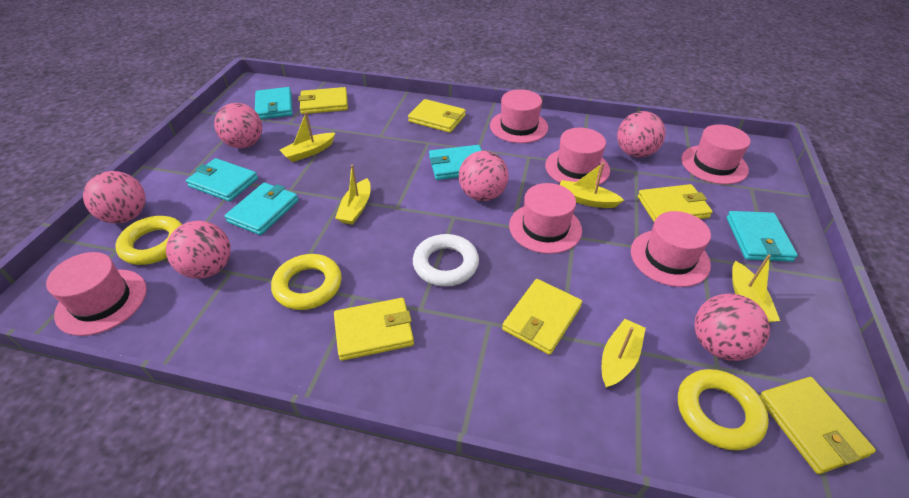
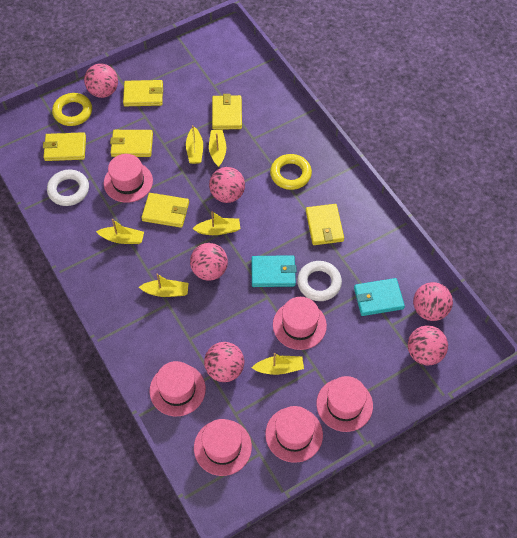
turquoise wallet: [186,158,258,202] [225,183,299,235] [255,87,293,119] [429,145,482,180] [726,211,798,262] = 5 -> [251,255,297,287] [354,278,405,316] = 2
white ring: [413,234,479,287] = 1 -> [47,170,89,206] [297,261,342,301] = 2
yellow boat: [280,112,335,162] [335,165,371,225] [560,162,624,208] [602,319,646,388] [732,254,780,323] = 5 -> [96,219,144,244] [139,273,188,297] [186,125,203,164] [192,211,240,235] [209,130,226,167] [252,353,304,375] = 6
yellow ring: [115,216,183,265] [271,254,342,310] [678,369,769,451] = 3 -> [52,93,92,126] [270,154,312,190] = 2

